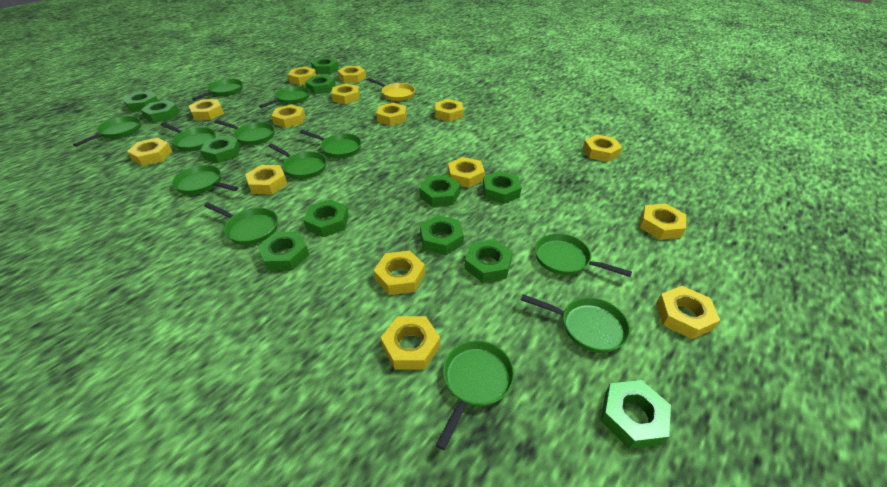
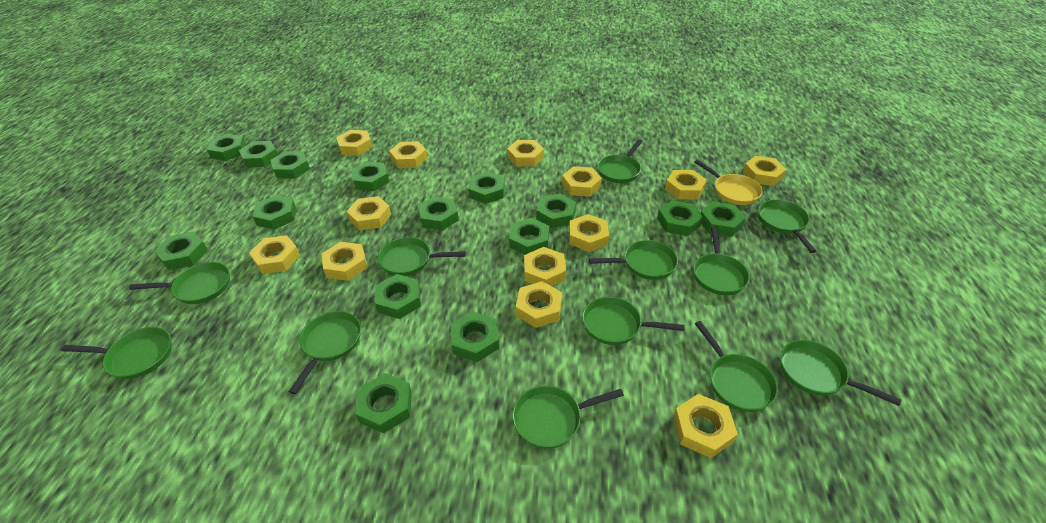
green nut: [123,91,158,112] [141,100,180,123] [200,136,241,163] [257,232,309,271] [304,199,349,237] [305,75,336,94] [311,58,339,74] [419,175,460,207] [420,215,464,255] [465,239,513,283] [483,171,521,204] [601,380,671,449] = 12 -> [154,231,208,270] [207,134,246,161] [239,141,278,168] [253,195,296,230] [270,151,310,179] [351,161,389,191] [355,373,412,433] [375,274,421,319] [418,196,459,230] [451,311,499,362] [468,171,505,204] [509,218,549,255] [536,193,576,228] [657,200,703,236] [700,201,746,237] = 15
yellow nut: [127,138,173,166] [189,99,224,120] [245,165,287,194] [271,104,305,128] [288,67,316,85] [331,84,360,104] [337,66,366,83] [374,251,425,295] [376,103,407,126] [381,316,440,369] [435,99,463,122] [448,157,485,188] [583,134,622,162] [640,203,686,240] [656,286,720,339] = 15 -> [249,235,300,274] [321,242,367,281] [336,130,372,156] [347,196,391,230] [389,141,427,168] [507,140,544,166] [516,281,562,328] [524,247,566,286] [562,166,602,197] [569,214,609,252] [665,170,707,200] [673,394,738,458] [743,156,787,186] = 13

